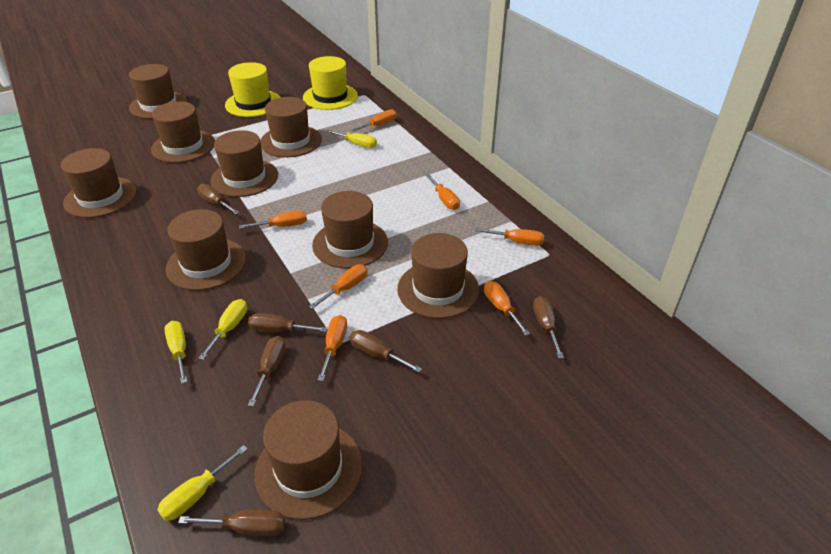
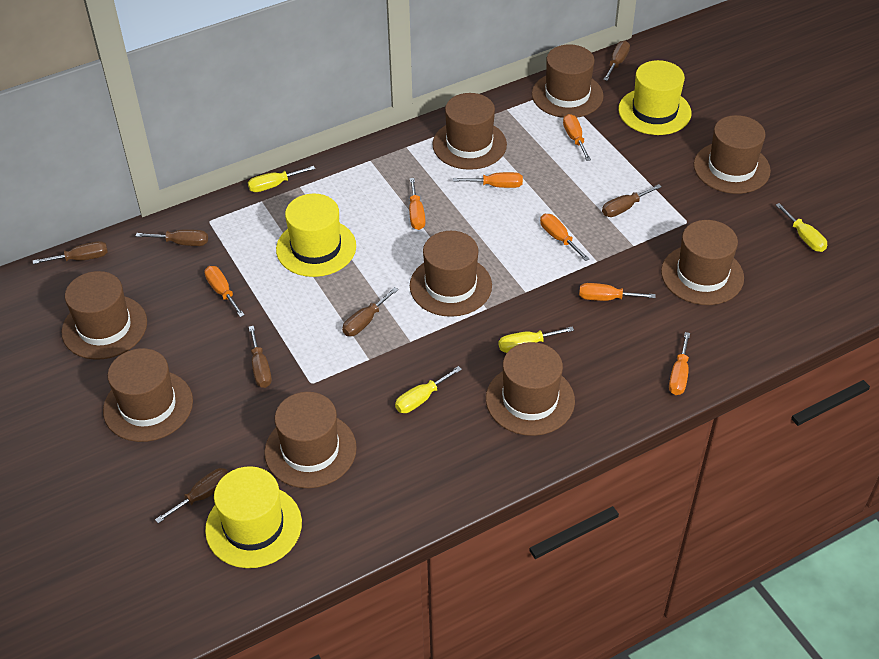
brown screwdriver: [178,510,285,536] [197,184,240,214] [248,313,328,333] [248,336,286,407] [350,330,422,373] [533,296,564,359] = 6 -> [33,241,108,264] [136,229,208,246] [155,468,229,523] [249,326,272,388] [342,287,398,336] [602,184,662,217] [603,41,630,81] = 7
yellow hat: [225,62,281,117] [303,56,358,110] = 2 -> [205,466,302,568] [276,193,356,277] [618,60,691,135] = 3

